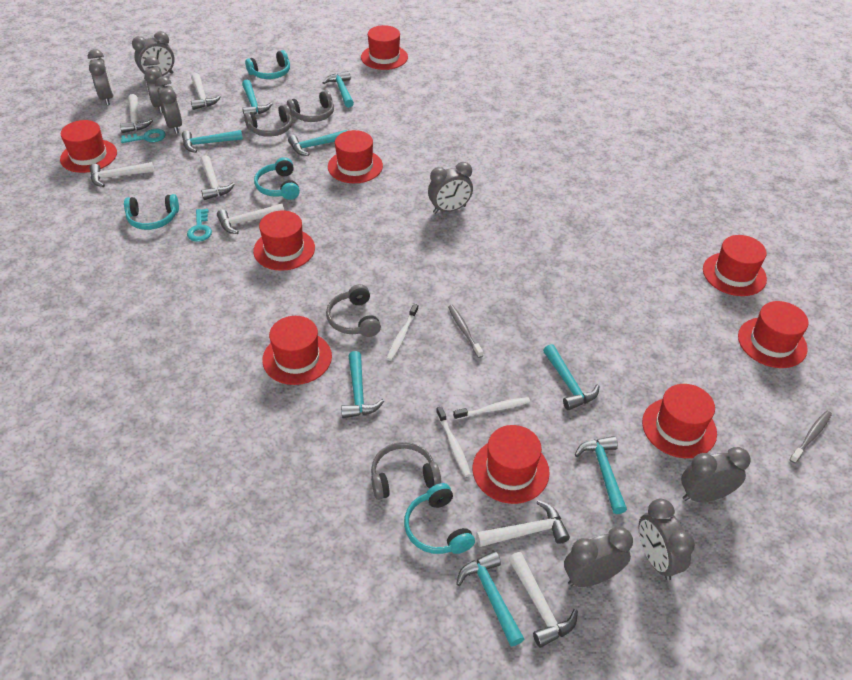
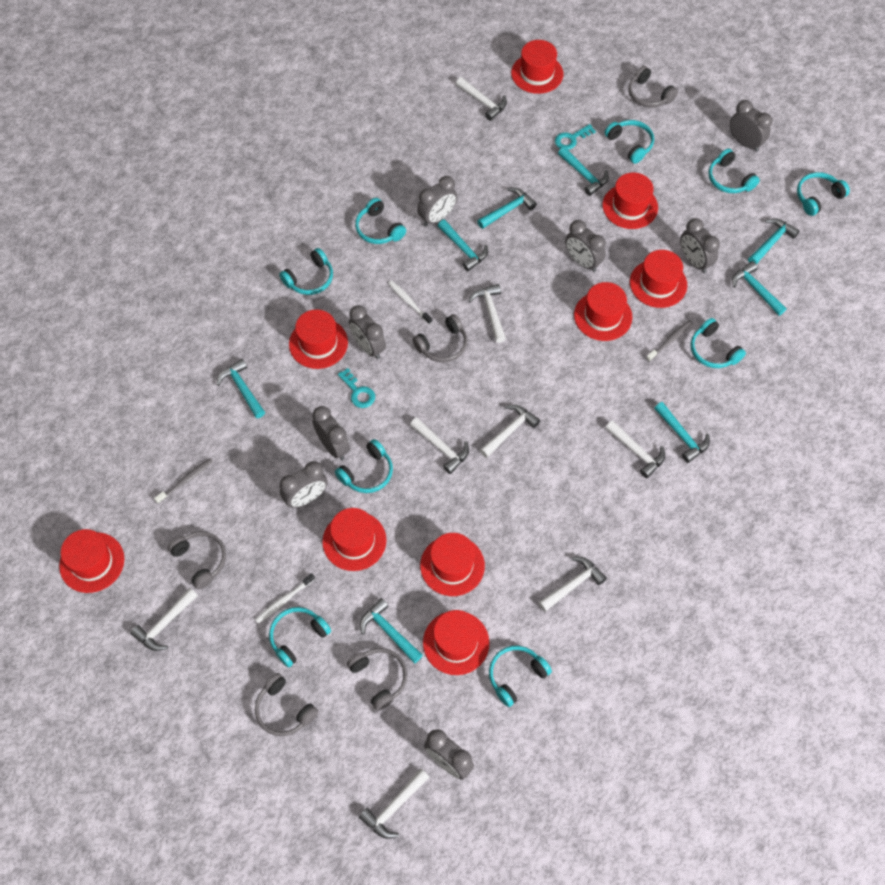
grey headphones: [244,104,292,137] [287,91,334,122] [326,284,381,337] [371,442,441,500] = 4 -> [168,531,226,589] [255,673,318,736] [347,648,407,711] [412,314,467,362] [628,66,678,108] = 5
turquoise headphones: [124,194,179,230] [245,50,290,79] [254,157,300,200] [404,483,475,554] = 4 -> [269,607,331,668] [279,248,333,295] [335,439,393,493] [355,198,406,244] [489,646,552,707] [605,120,654,164] [691,318,746,368] [709,149,760,193] [797,172,850,216] = 9
white hammer: [90,162,154,187] [120,94,153,133] [191,73,221,110] [200,155,235,200] [217,204,284,234] [476,500,570,547] [509,552,578,648] = 7 -> [130,588,198,651] [359,768,430,839] [410,417,469,474] [456,77,507,121] [468,284,506,343] [480,405,540,458] [538,557,607,612] [605,420,665,478] = 8
white toothbrush: [387,304,419,361] [436,406,471,477] [453,397,530,420] = 3 -> [255,573,315,624] [388,280,432,324] = 2

